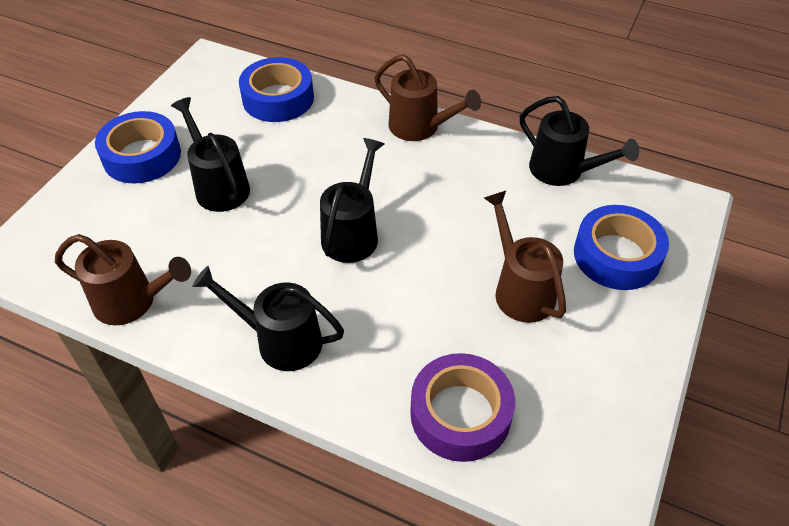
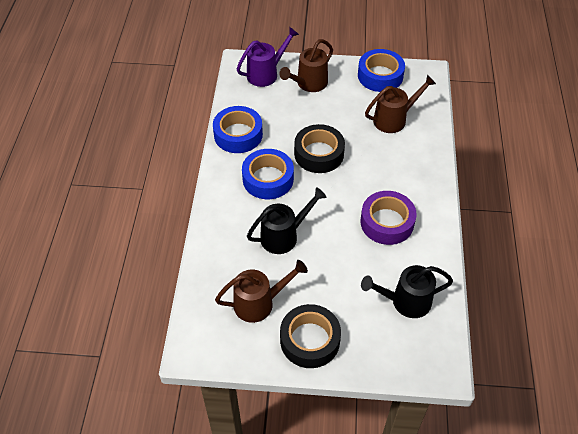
black tape: none = 0 -> [280,304,341,368] [294,124,345,173] = 2
black watering can: [171,97,250,212] [192,266,344,371] [320,138,384,263] [520,96,639,186] = 4 -> [247,187,327,254] [361,265,453,318] = 2
purple watering can: none = 0 -> [237,27,299,87] = 1

